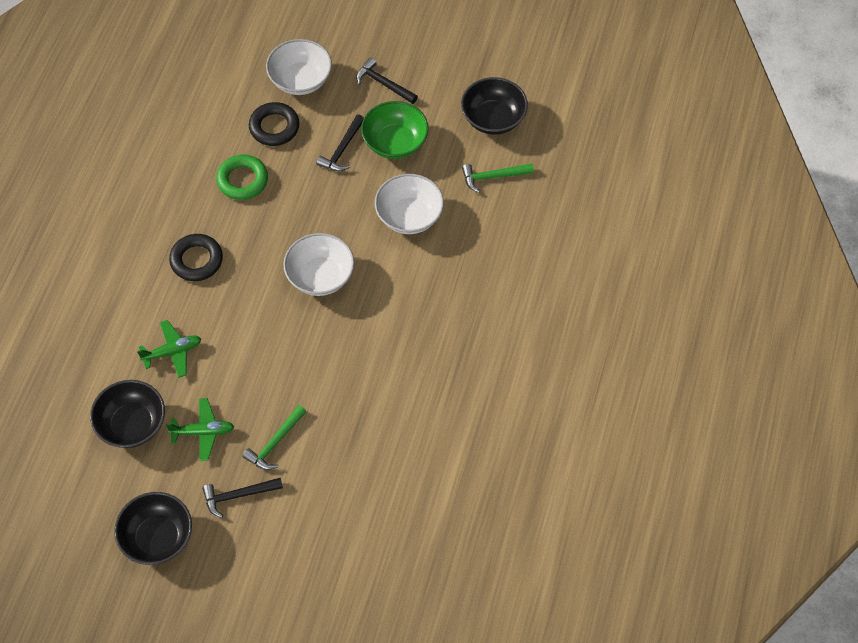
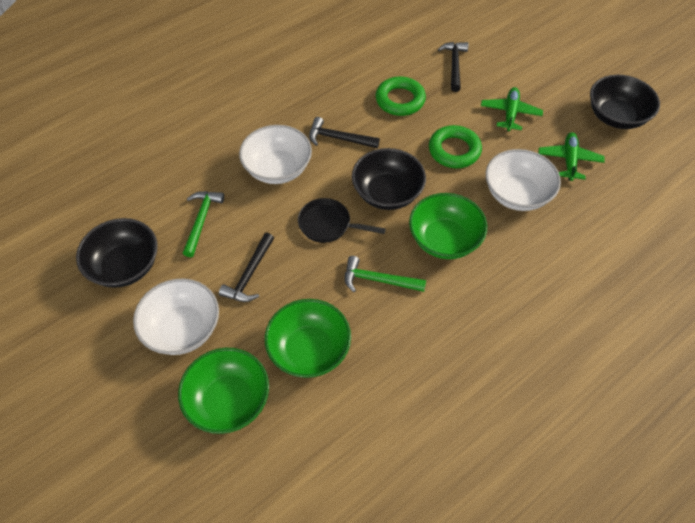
black pan: none = 0 -> [298,198,386,243] = 1
black ring: [169,234,223,281] [249,102,300,146] = 2 -> none = 0
green bowl: [361,101,429,159] = 1 -> [178,348,269,434] [265,299,351,378] [409,193,487,259] = 3
green ring: [216,155,268,200] = 1 -> [376,77,426,116] [429,125,482,168] = 2

